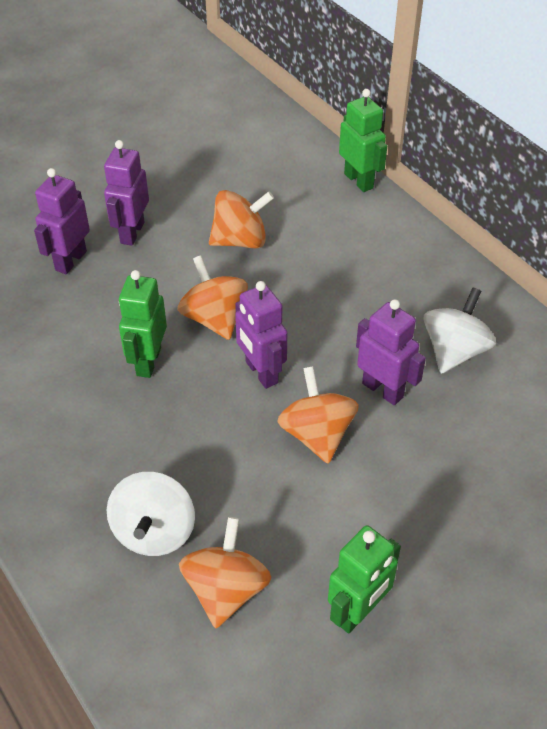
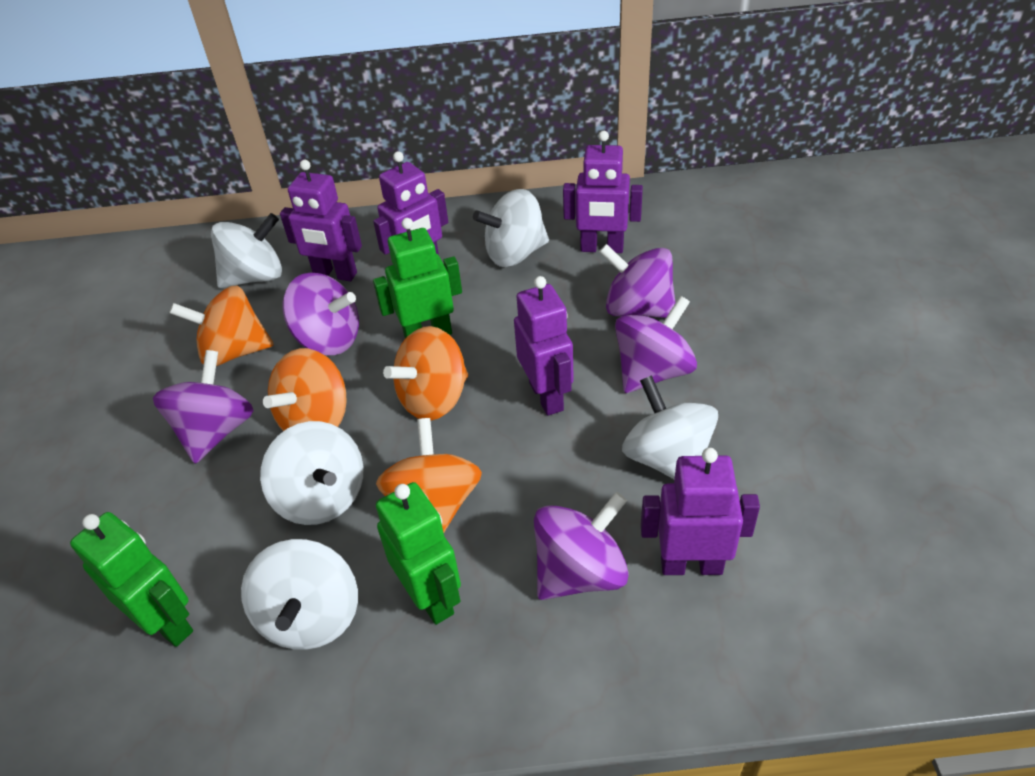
purple robot: [34,168,90,274] [104,140,149,246] [235,281,288,389] [356,299,426,405] = 4 -> [280,160,362,281] [373,151,448,255] [514,276,574,416] [563,131,643,253] [641,448,760,575] = 5
purple spinning top: none = 0 -> [153,350,254,464] [282,273,359,355] [534,492,628,600] [599,244,676,318] [615,296,697,393] = 5
white spinning top: [107,472,195,556] [424,287,496,374] = 2 -> [211,213,282,288] [241,539,358,650] [260,421,364,525] [473,189,549,267] [622,375,718,479] = 5

